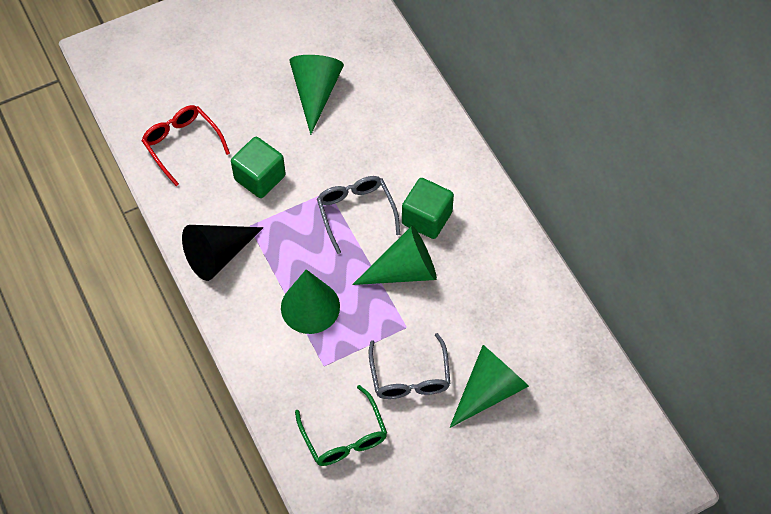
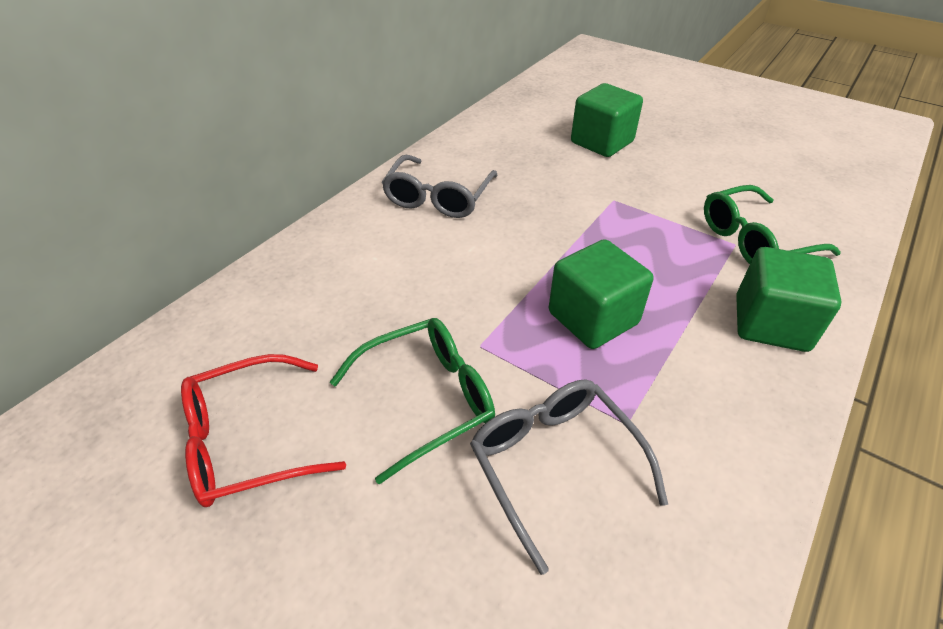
black cone: [182,225,263,281] = 1 -> none = 0
green cone: [281,269,340,334] [289,55,344,135] [352,226,437,285] [449,345,529,428] = 4 -> none = 0
green cube: [231,137,286,198] [402,178,454,239] = 2 -> [549,239,653,349] [571,83,643,157] [736,247,842,352] = 3
green glasses: [295,385,387,466] = 1 -> [330,318,495,484] [704,185,841,264] = 2

